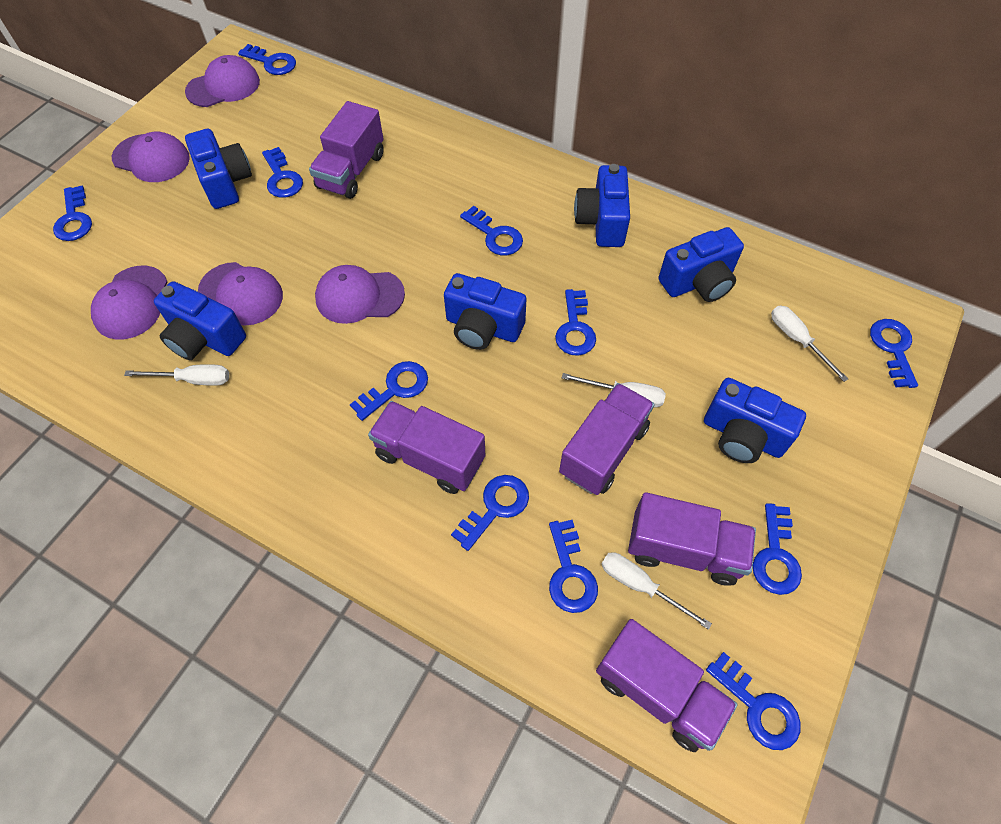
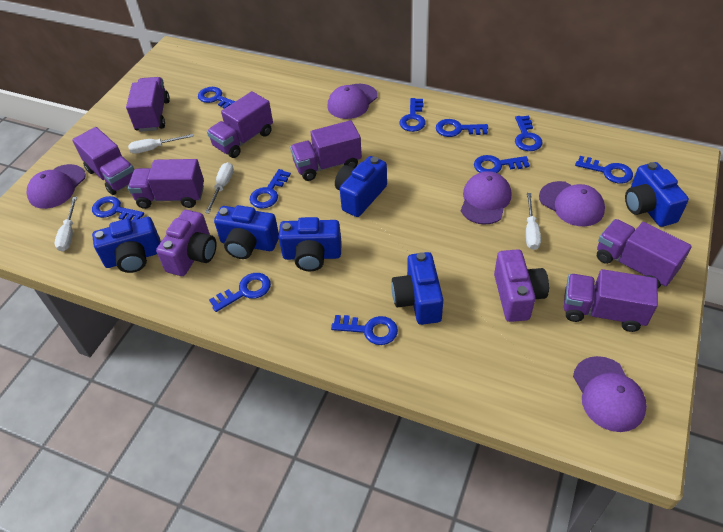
blue key: [53,186,92,241] [238,44,296,75] [262,147,303,198] [350,361,428,421] [451,475,529,551] [460,206,523,255] [549,520,598,613] [555,289,596,356] [706,652,801,750] [753,503,802,595] [870,319,918,388] = 11 -> [92,196,144,221] [198,87,236,109] [209,273,271,312] [250,169,291,209] [331,315,398,345] [400,98,426,132] [436,119,488,137] [474,155,530,173] [515,116,543,151] [575,156,633,183] = 10
purple camera: none = 0 -> [156,210,217,276] [494,249,549,322] = 2
purple truck: [309,101,384,199] [368,401,485,494] [559,383,655,495] [596,619,738,752] [628,492,756,586] = 5 -> [72,127,134,195] [126,77,170,132] [128,159,204,209] [207,91,273,158] [290,120,362,181] [564,269,658,332] [597,219,692,288] = 7

